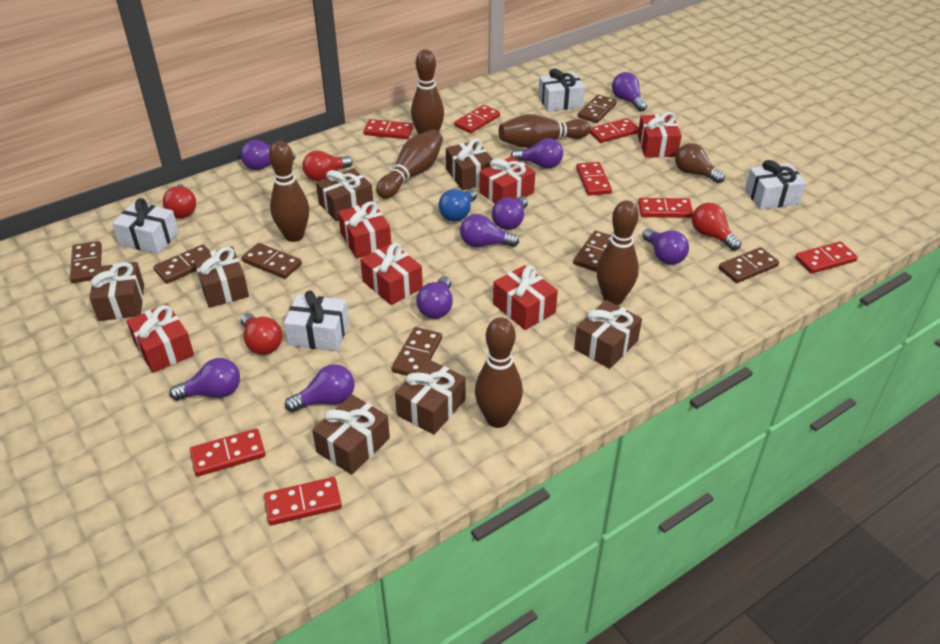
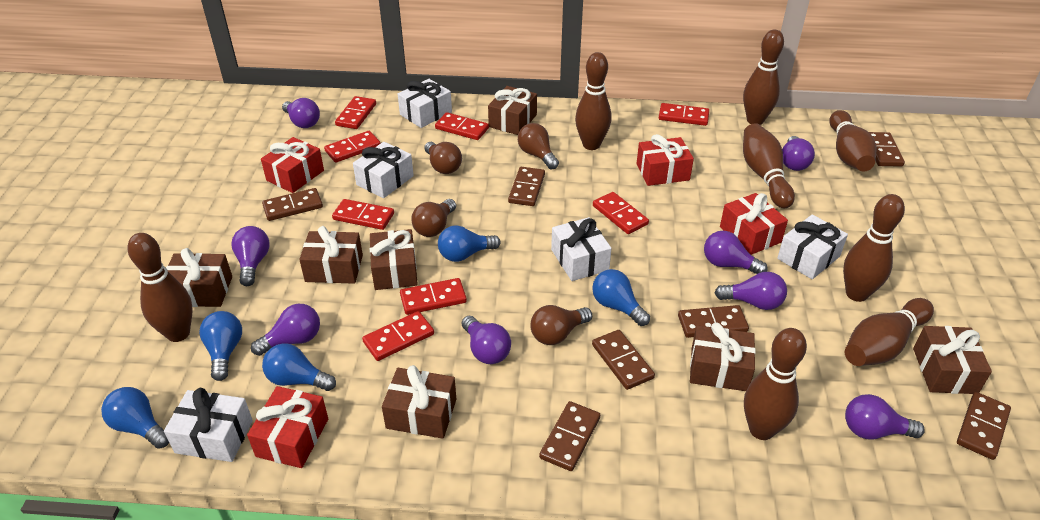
blue light bulb: [439,189,477,221] = 1 -> [101,387,169,449] [199,311,242,381] [262,343,336,391] [438,225,501,262] [592,269,650,326] = 5
brown bowling pin: [269,141,309,242] [376,129,443,199] [411,50,444,134] [475,317,523,428] [499,114,590,148] [596,200,639,305] = 6 -> [128,233,193,342] [575,52,611,150] [743,29,784,125] [743,123,795,208] [744,328,807,440] [829,110,877,172] [843,194,905,302] [845,298,934,366] = 8
brown light bulb: [675,143,725,183] = 1 -> [411,199,456,237] [424,142,462,174] [518,123,559,170] [530,305,592,345] = 4
purple light bulb: [169,358,240,401] [241,140,296,170] [285,364,354,412] [416,276,453,319] [460,214,519,247] [492,196,528,230] [511,138,563,169] [612,72,647,112] [642,228,689,265] = 9 -> [231,226,270,286] [251,304,320,356] [282,98,320,128] [462,316,511,364] [704,231,768,274] [715,272,787,310] [782,136,815,171] [845,394,925,439] = 8
red gift: [127,304,194,373] [338,201,391,259] [360,243,423,305] [480,156,535,203] [493,265,558,330] [638,112,682,158] = 6 -> [247,386,328,468] [261,137,324,193] [636,134,694,186] [720,193,788,255] = 4
red light bulb: [163,184,196,218] [240,313,282,355] [302,150,353,181] [692,203,741,251] = 4 -> none = 0
white gift: [112,198,179,254] [284,290,349,351] [538,69,585,112] [745,160,806,210] = 4 -> [164,388,253,462] [353,142,414,198] [398,79,452,128] [551,217,612,281] [777,214,848,279] = 5

